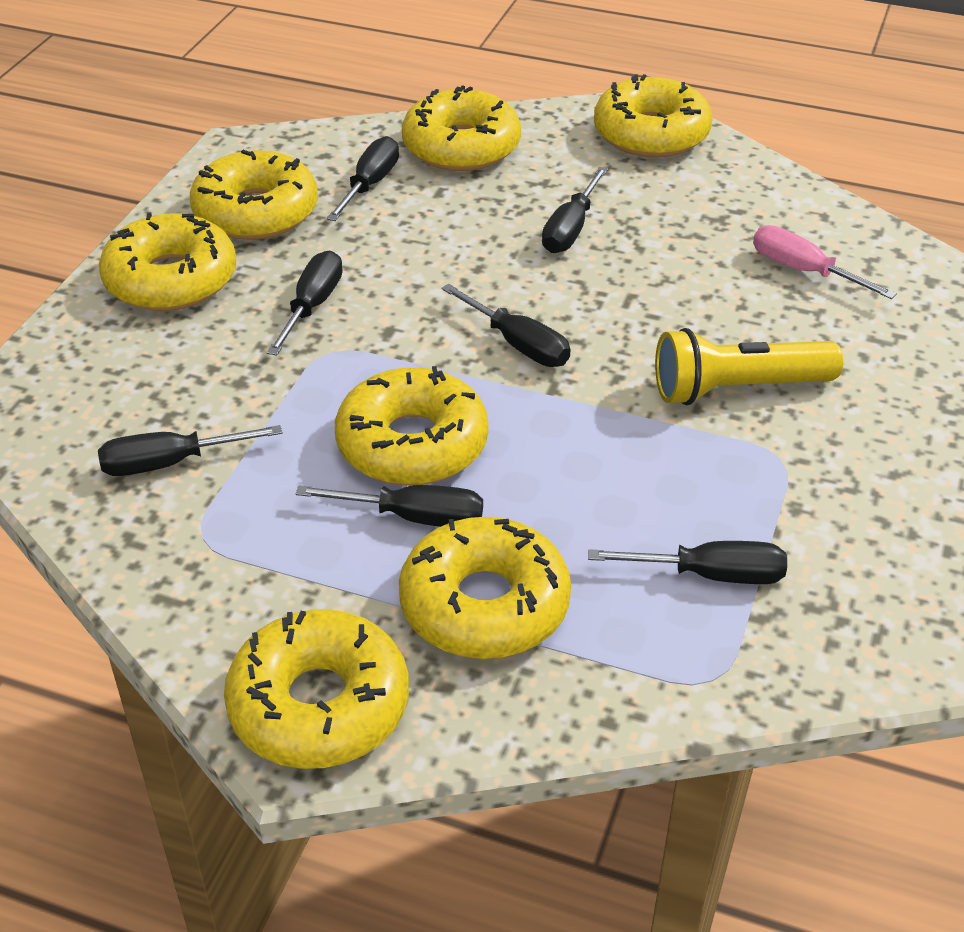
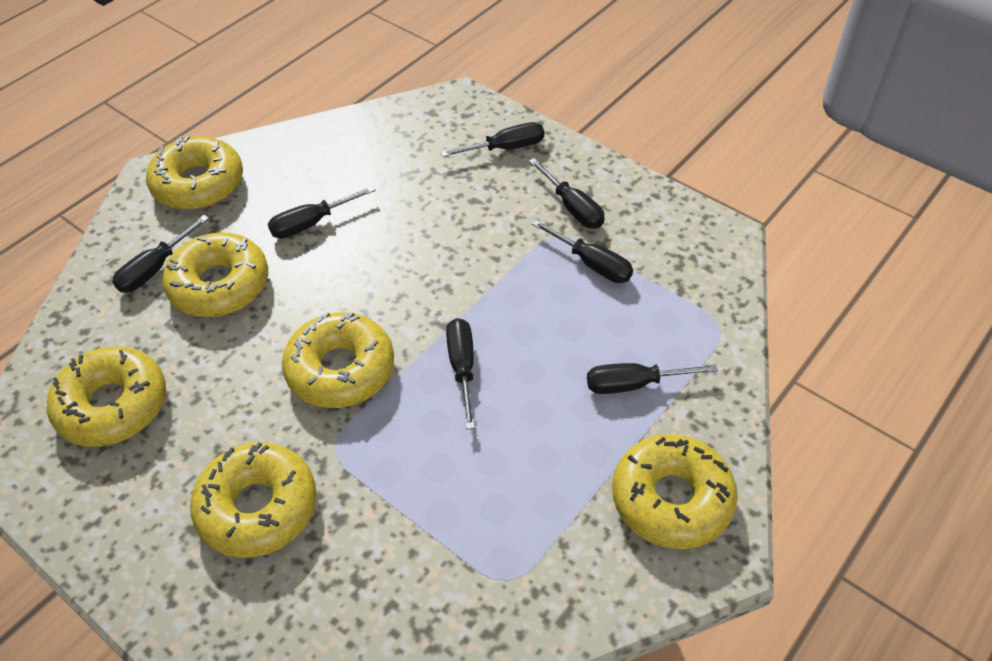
pink screwdriver: [753,225,897,299] = 1 -> none = 0
yellow donut: [99,213,236,311] [190,150,318,240] [224,609,409,769] [335,366,489,486] [399,517,571,659] [402,86,521,171] [594,74,712,158] = 7 -> [47,346,166,447] [146,136,243,210] [162,232,268,317] [190,442,317,558] [282,312,394,408] [612,434,738,549] = 6
yellow flashlight: [655,328,843,405] = 1 -> none = 0

